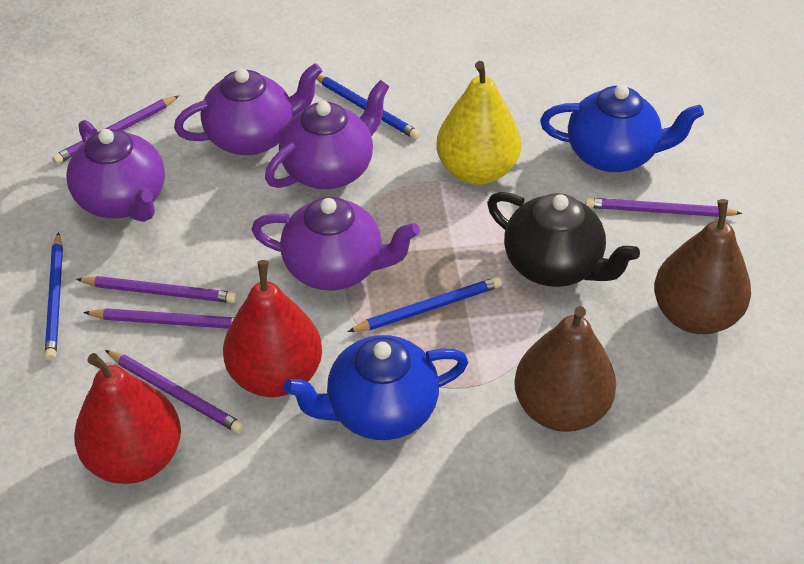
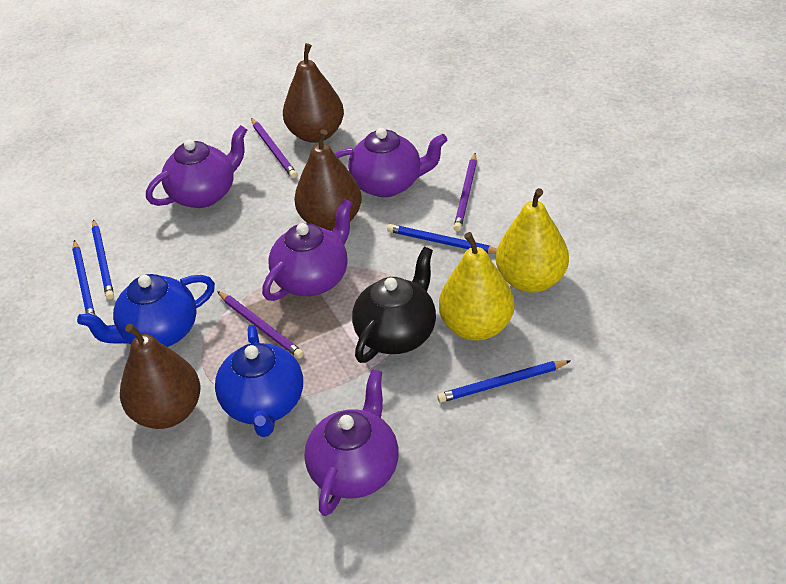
blue pencil: [45,232,63,361] [316,75,420,139] [348,277,502,332] = 3 -> [72,240,95,315] [92,219,114,300] [387,224,497,254] [437,360,570,403] = 4
brown pear: [514,306,616,432] [654,199,751,334] = 2 -> [120,324,200,429] [283,43,344,143] [294,129,362,231] = 3
purple pencil: [52,96,179,164] [76,276,237,303] [83,308,235,329] [105,350,244,433] [585,198,742,217] = 5 -> [217,291,304,358] [251,118,297,178] [454,153,477,231] = 3
red pear: [74,353,181,484] [223,260,322,397] = 2 -> none = 0
yellow pear: [436,61,521,185] = 1 -> [439,232,514,341] [496,188,569,293] = 2

